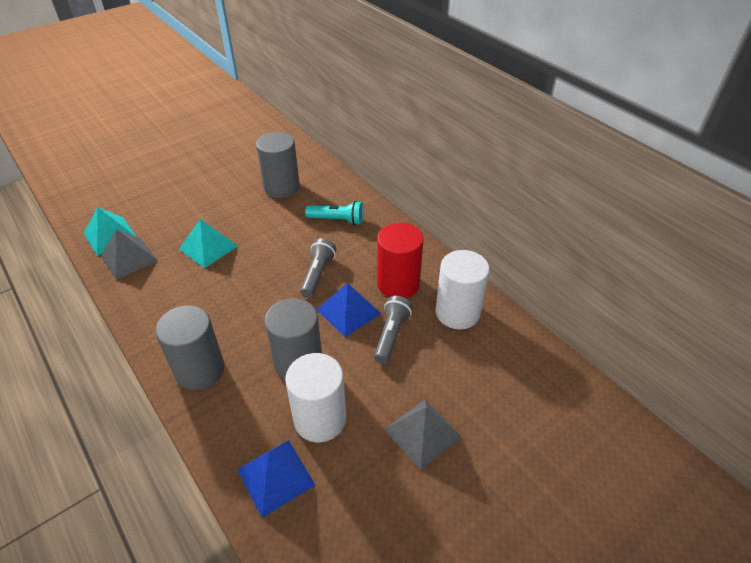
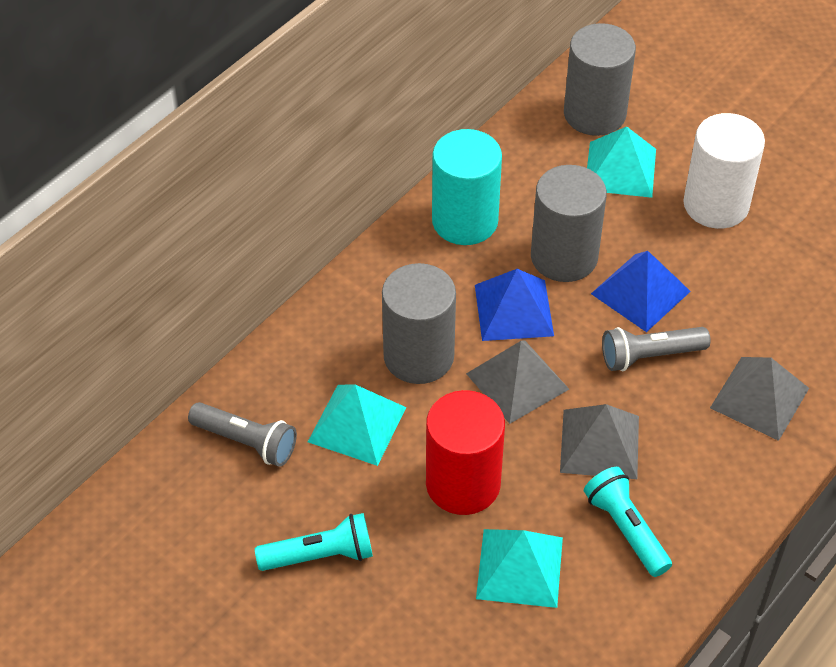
grey pyramid: [101,229,158,280] [384,400,462,470] = 2 -> [466,341,569,424] [560,404,639,479] [710,357,809,441] = 3
turquoise cylinder: none = 0 -> [432,129,502,245] = 1
turquoise flashlight: [305,201,364,225] = 1 -> [255,513,373,571] [584,467,672,577] = 2
turquoise pyramid: [84,207,137,256] [179,219,238,268] = 2 -> [308,384,406,466] [476,529,563,608] [587,126,656,198] = 3
white cylinder: [285,353,346,443] [436,250,490,329] = 2 -> [683,113,765,229] = 1

